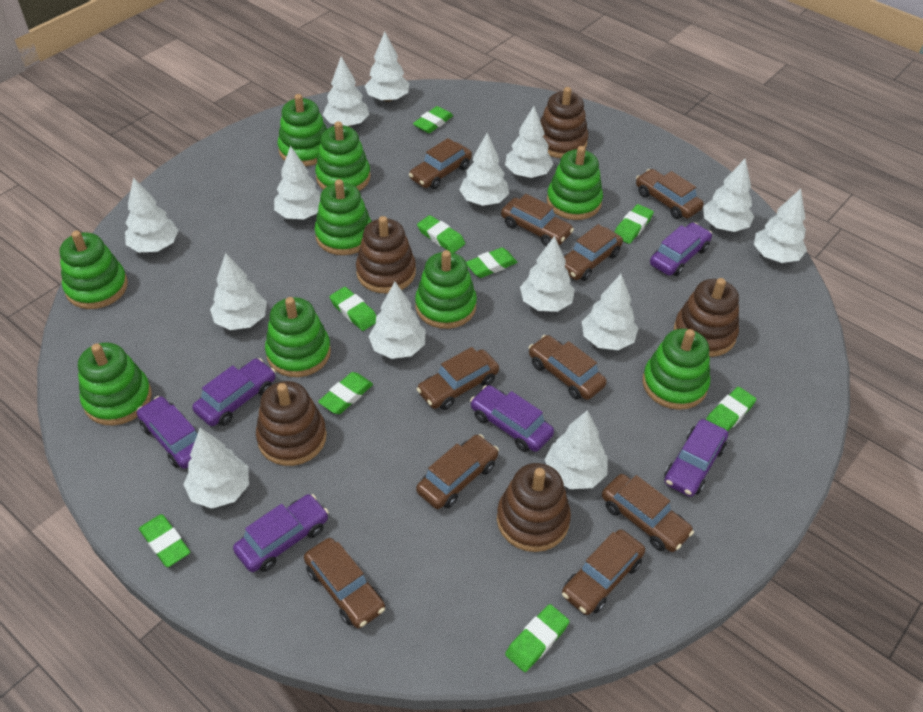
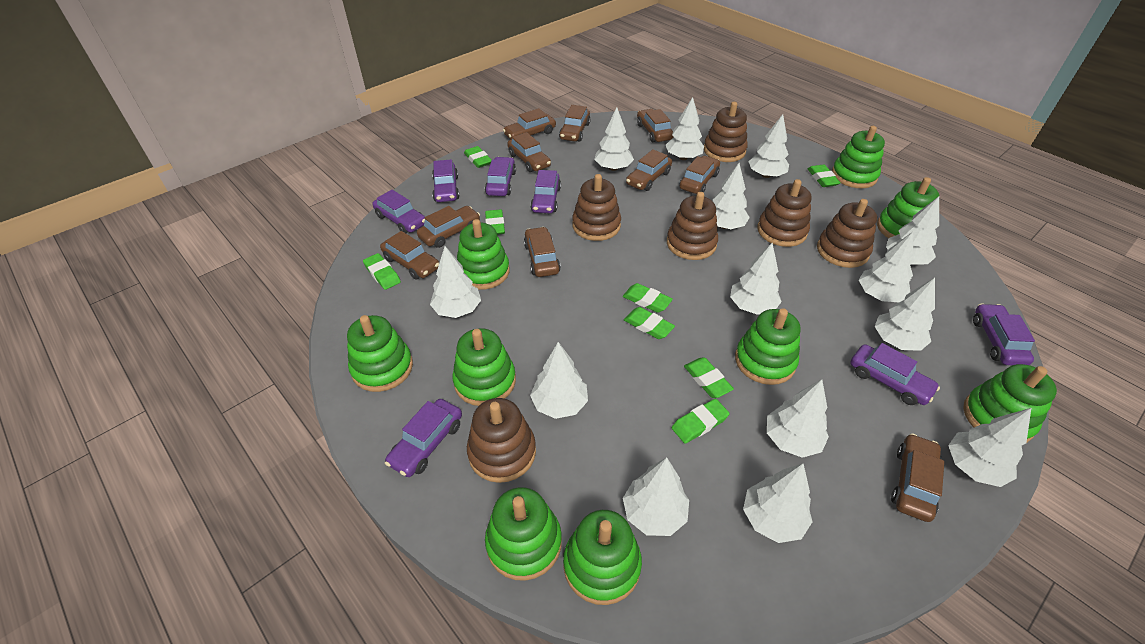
brown stacking toy: [256,381,327,466] [356,216,416,293] [497,463,571,552] [540,87,588,158] [674,278,739,357] = 5 -> [467,398,536,483] [572,174,621,241] [667,192,718,260] [704,102,748,162] [757,179,812,247] [817,199,877,268] = 6
green eraser: [139,514,190,567] [318,372,373,414] [329,287,376,331] [413,106,453,133] [417,215,465,253] [466,247,517,278] [505,604,569,672] [615,204,654,244] [706,387,756,431] = 9 -> [363,253,401,290] [464,146,491,168] [485,209,505,235] [623,283,673,313] [624,307,675,339] [672,399,730,444] [684,357,734,398] [807,164,841,187] = 8
purple car: [137,396,197,469] [192,358,276,426] [233,494,329,572] [470,385,554,452] [650,223,712,276] [664,419,728,497] = 6 -> [372,190,425,234] [385,399,462,477] [432,159,459,202] [485,157,516,196] [530,170,561,213] [850,343,940,405] [973,303,1035,365] = 7

